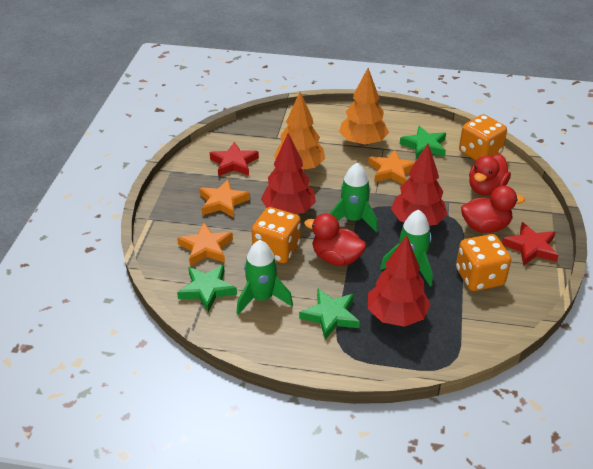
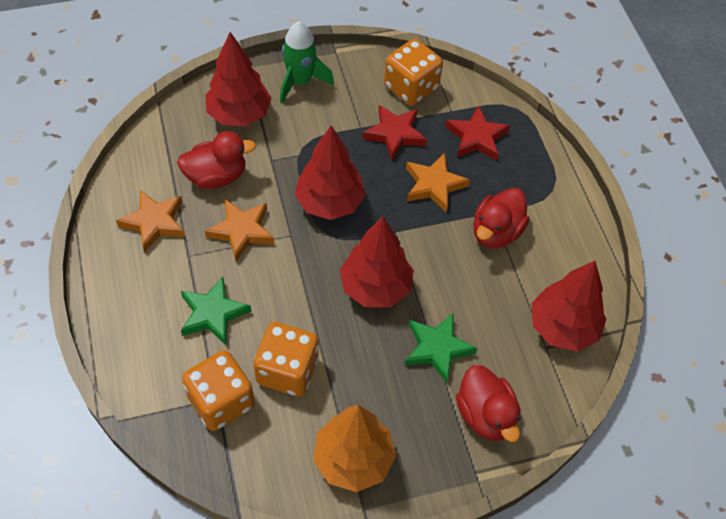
green rocket: [236,240,293,315] [329,163,378,233] [380,210,433,287] = 3 -> [280,21,334,103] = 1
green star: [177,265,237,312] [299,289,360,340] [400,126,446,159] = 3 -> [181,277,251,345] [405,313,478,384] = 2
orange tree: [274,92,325,171] [339,68,389,146] = 2 -> [313,405,396,492] = 1
red tree: [261,133,316,214] [368,235,431,327] [391,144,447,226] = 3 -> [205,32,272,126] [295,126,365,220] [340,217,414,307] [531,261,606,351] = 4

